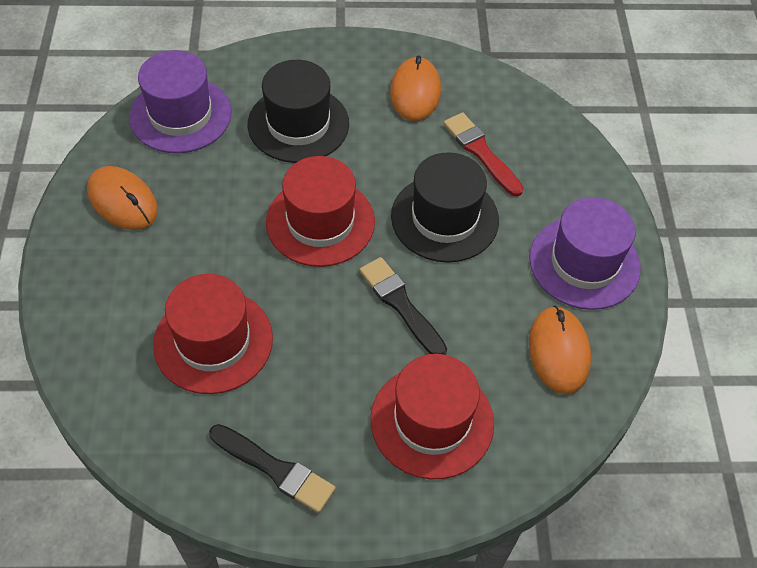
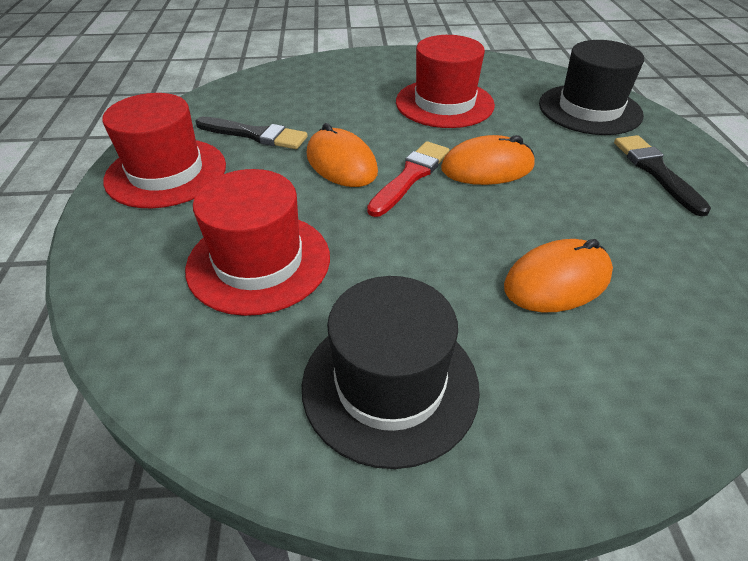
purple hat: [129,50,232,153] [530,197,641,310] = 2 -> none = 0

